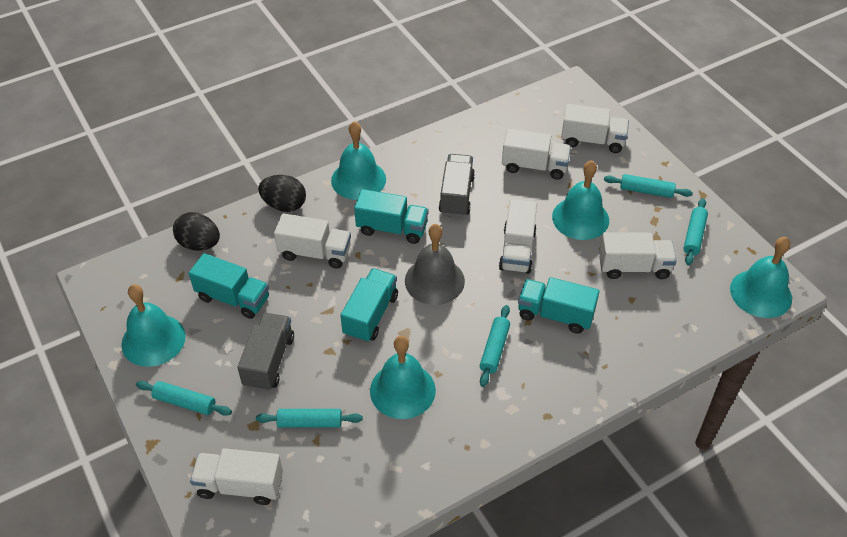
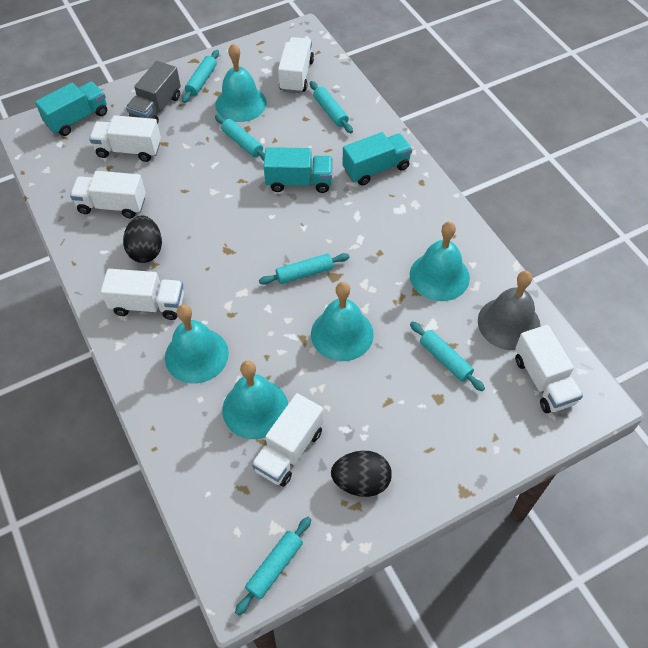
grey truck: [237,313,294,391] [439,154,475,217] = 2 -> [126,61,181,124] = 1
turquoise rolling pin: [136,381,232,416] [256,409,363,428] [480,305,510,387] [604,174,693,198] [683,198,708,265] = 5 -> [182,50,219,103] [215,115,265,161] [235,517,311,615] [259,253,349,285] [310,81,353,133] [410,321,485,391] = 6
turquoise truck: [189,253,269,319] [340,268,398,342] [354,189,428,244] [518,277,600,334] = 4 -> [35,82,107,136] [264,147,333,193] [343,132,412,186] = 3

